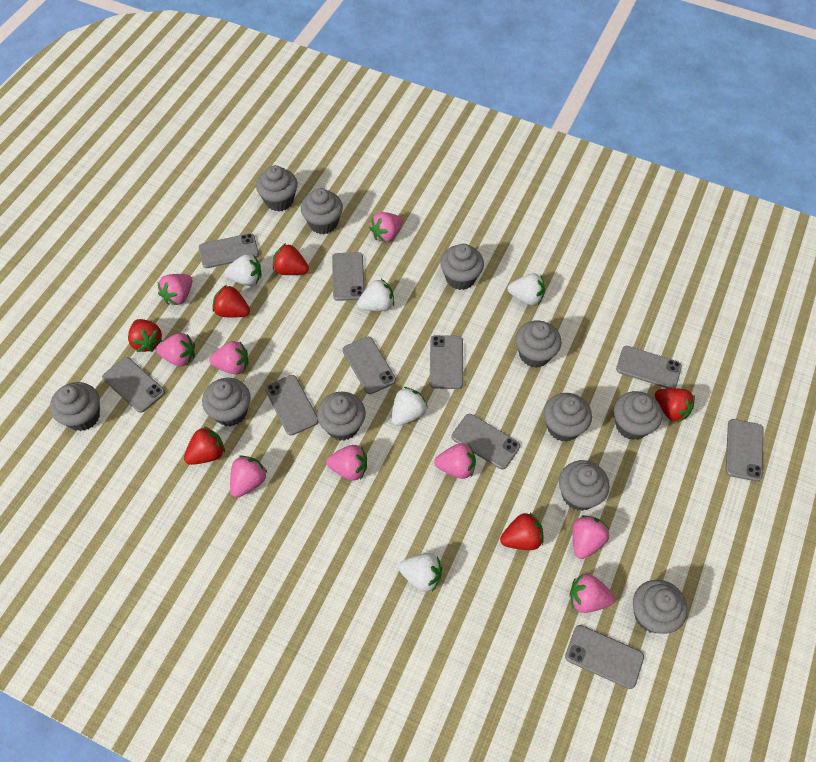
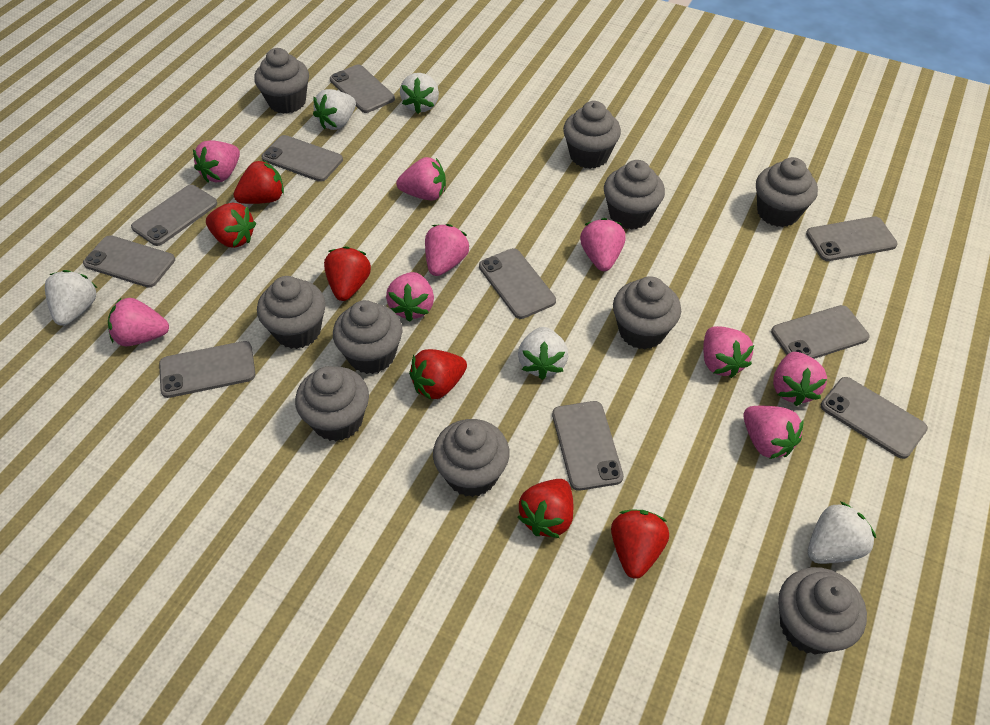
grey cupcake: [50,382,100,431] [202,378,251,426] [256,165,298,212] [301,188,343,234] [317,392,366,441] [440,244,484,290] [515,320,562,368] [544,393,592,442] [559,460,609,511] [614,391,662,440] [633,580,688,634] = 11 -> [254,48,309,114] [257,276,326,349] [295,366,369,441] [333,300,402,374] [433,419,509,497] [563,101,621,169] [604,160,665,230] [613,276,681,350] [756,157,818,227] [778,567,867,655] = 10

